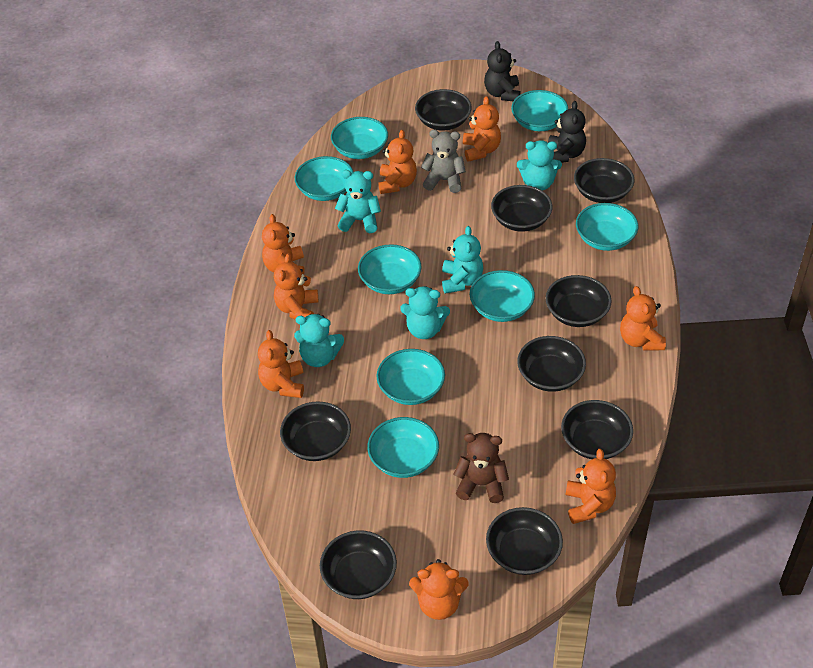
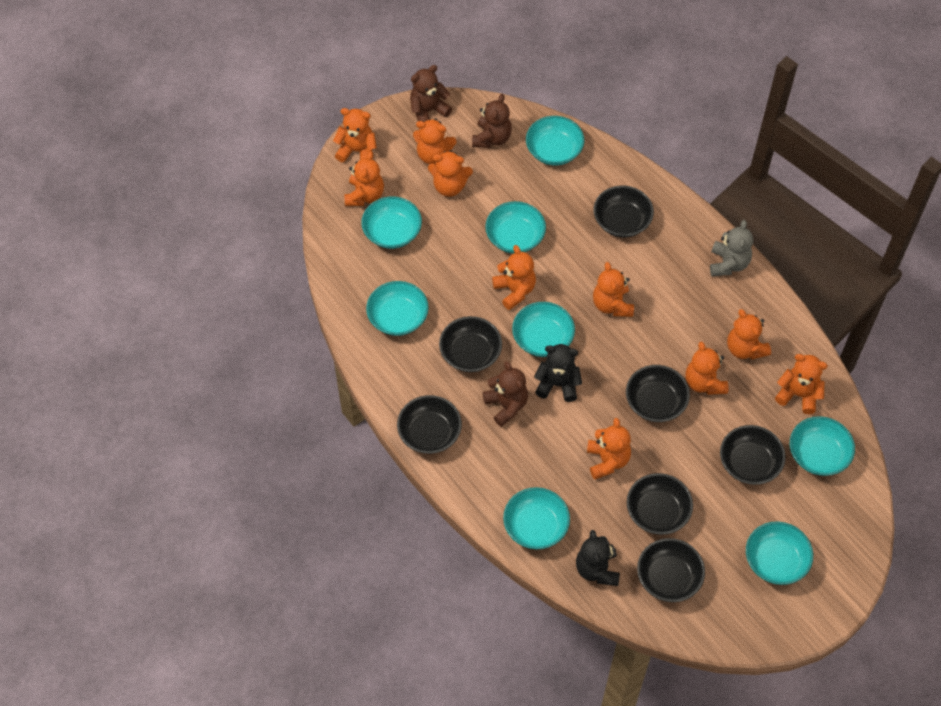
black bowl: [280,401,351,461] [320,530,397,599] [415,89,472,130] [486,507,563,575] [491,185,553,232] [517,336,586,392] [545,275,612,327] [561,400,633,459] [574,158,634,203] = 9 -> [397,395,462,454] [439,316,502,372] [594,186,654,237] [626,365,690,422] [627,473,693,535] [637,538,705,602] [720,425,786,485] = 7
brown teddy bear: [454,433,509,503] = 1 -> [410,65,452,122] [472,94,512,148] [483,361,528,427] = 3
orange teddy bear: [258,330,304,398] [262,214,304,275] [274,253,319,320] [379,130,417,194] [409,559,469,620] [463,96,501,162] [566,449,616,524] [620,286,666,351] = 8 -> [333,108,377,162] [344,151,384,206] [413,119,457,164] [428,150,473,197] [492,245,536,310] [587,418,631,480] [593,262,634,317] [686,342,728,395] [727,309,771,360] [775,354,828,414] = 10
turquoise teddy bear: [294,314,344,367] [335,170,381,233] [400,286,450,339] [442,226,483,294] [517,140,562,191] = 5 -> none = 0

